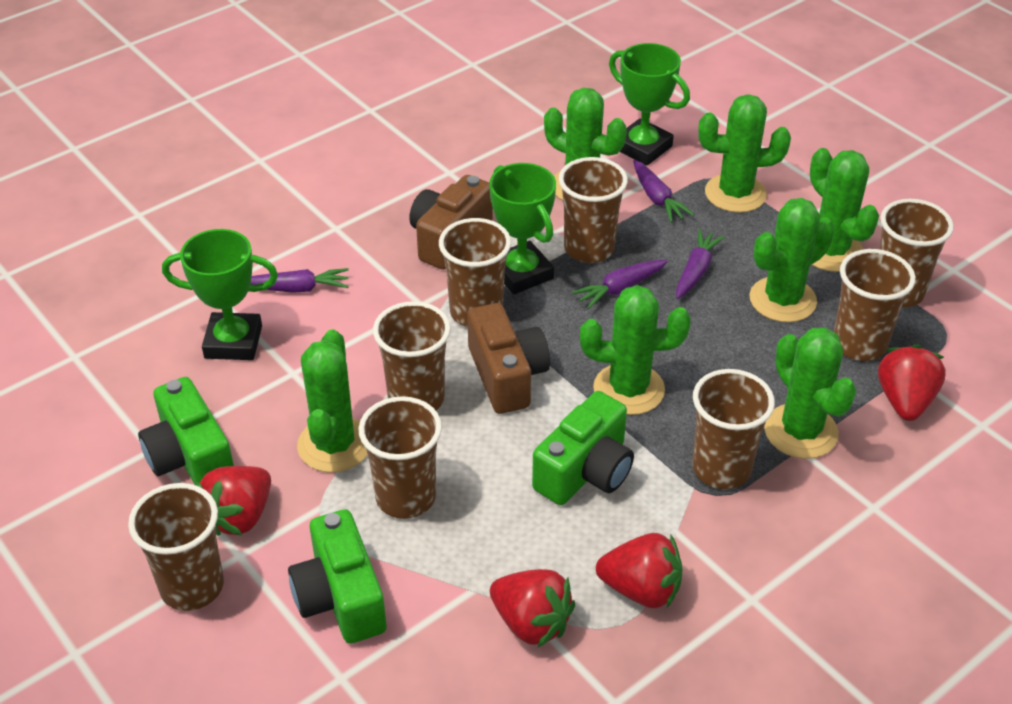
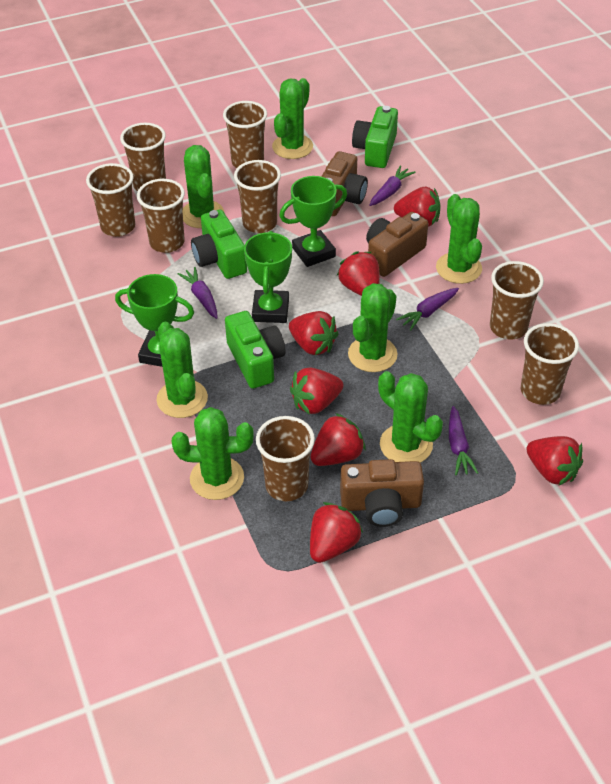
brown camera: [409,175,493,270] [467,303,550,414] = 2 -> [321,151,368,216] [340,459,424,527] [366,212,428,277] = 3
red strawberry: [196,466,271,536] [490,569,575,648] [596,533,683,608] [878,344,946,421] = 4 -> [289,311,339,355] [290,367,343,414] [310,413,366,466] [310,502,363,563] [337,251,380,296] [394,187,441,227] [526,436,583,486] = 7

